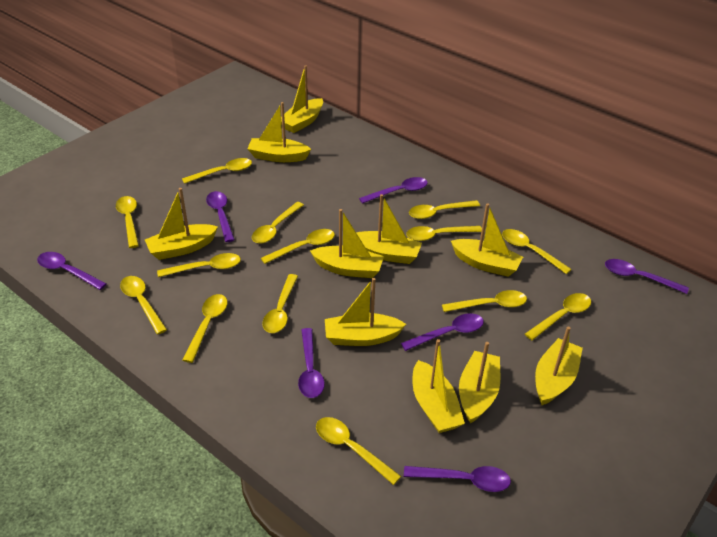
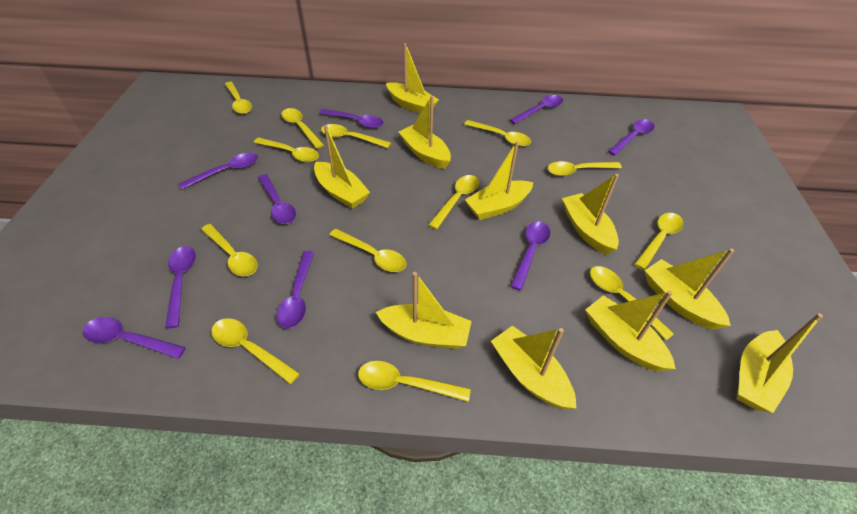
purple spoon: [37,252,106,290] [206,191,235,242] [298,328,325,398] [359,177,428,204] [401,313,484,351] [404,466,511,492] [605,259,689,294] = 7 -> [83,317,186,359] [165,246,196,328] [179,153,258,189] [258,174,296,224] [276,251,314,329] [319,109,384,128] [510,95,563,124] [510,221,550,291] [608,119,655,156] = 9
yellow spoon: [116,196,139,248] [120,276,167,334] [157,253,241,277] [182,158,252,184] [183,294,228,363] [252,202,304,244] [261,229,335,264] [262,274,298,333] [316,417,401,485] [406,226,482,241] [409,200,480,219] [442,290,527,312] [502,229,572,274] [525,293,591,340] = 14 -> [201,224,258,276] [211,318,300,384] [225,82,252,114] [254,137,319,162] [281,108,324,149] [321,124,391,148] [329,229,406,272] [358,361,471,402] [429,175,479,229] [464,120,531,146] [547,161,622,176] [590,266,674,340] [635,213,684,270] = 13

